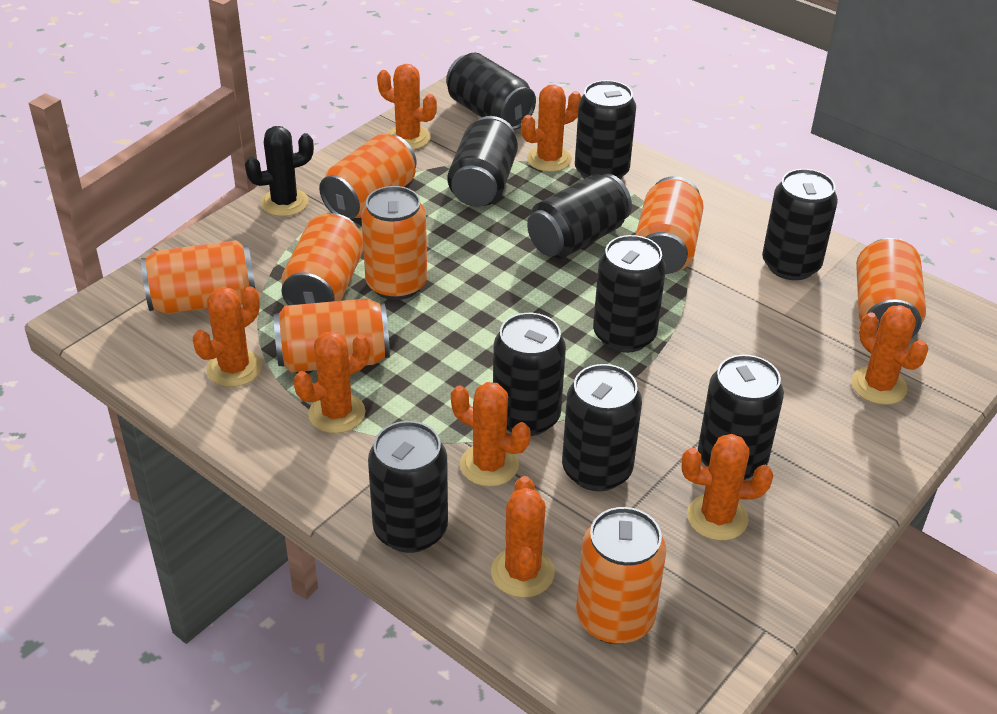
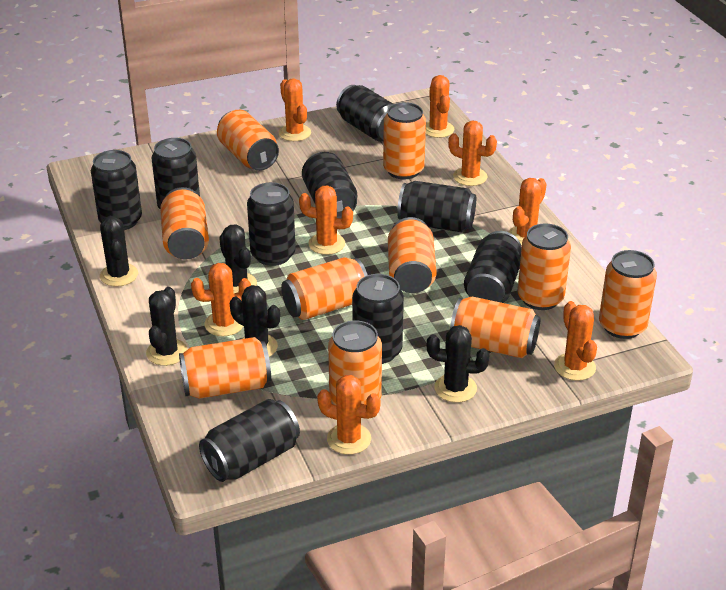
black cactus: [245,126,314,216] = 1 -> [100,216,138,287] [146,287,188,366] [219,224,257,293] [230,285,280,357] [427,325,490,403] = 5
black can: [368,421,448,553] [446,52,536,130] [447,116,518,207] [493,313,566,436] [527,174,632,259] [562,364,642,491] [575,80,636,179] [593,235,666,353] [698,355,784,480] [762,169,838,280] = 10 -> [91,150,142,230] [152,138,200,209] [199,399,300,482] [247,182,296,266] [302,152,357,218] [336,85,393,142] [352,274,404,364] [397,181,476,232] [464,231,522,303] = 9
orange can: [141,240,255,314] [274,298,390,373] [281,213,363,305] [319,133,417,220] [361,186,427,300] [576,507,666,644] [636,176,704,274] [856,238,926,338] = 8 -> [160,187,209,260] [179,337,271,399] [217,110,279,171] [281,257,367,320] [328,320,382,405] [383,102,426,179] [388,217,437,293] [450,297,540,358] [517,223,571,310] [599,250,657,339] = 10

